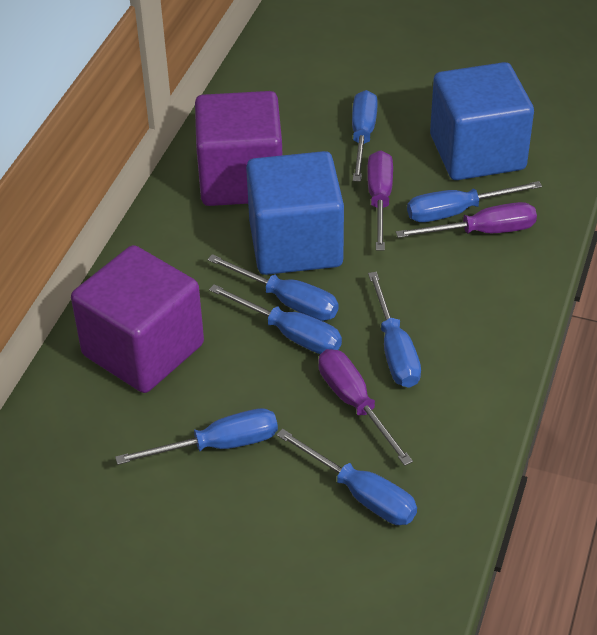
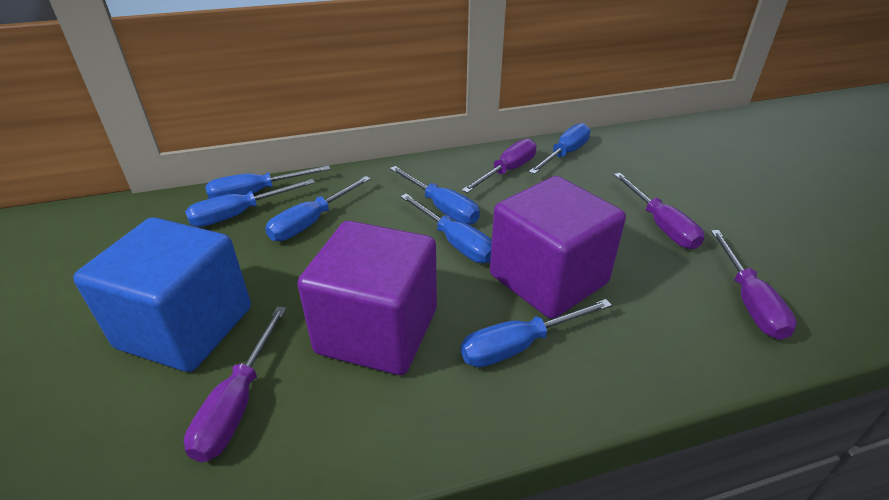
blue cube: [246,151,344,275] [430,62,534,180] = 2 -> [73,217,251,372] = 1
purple screwdriver: [318,349,413,466] [367,150,393,251] [396,202,537,238] = 3 -> [184,306,287,462] [462,138,536,193] [614,173,704,249] [711,230,797,340] = 4

